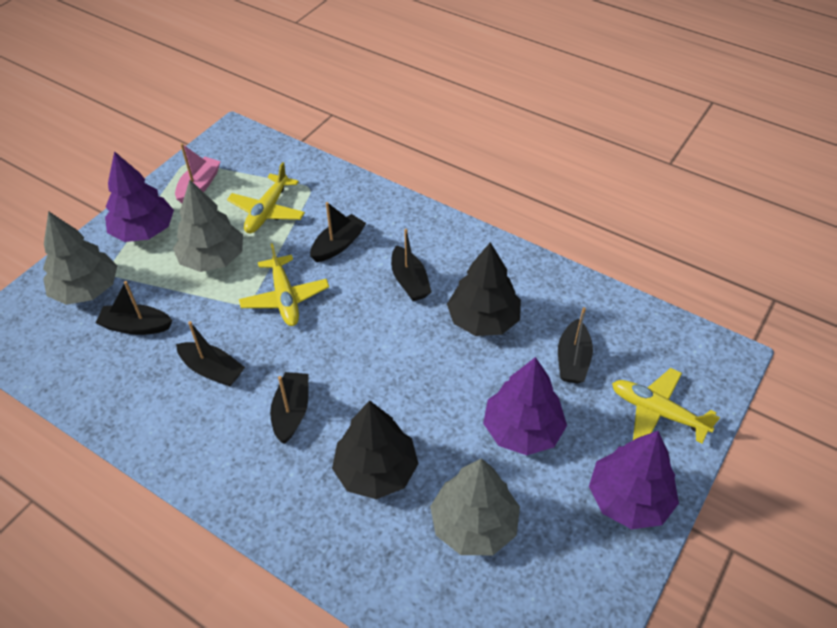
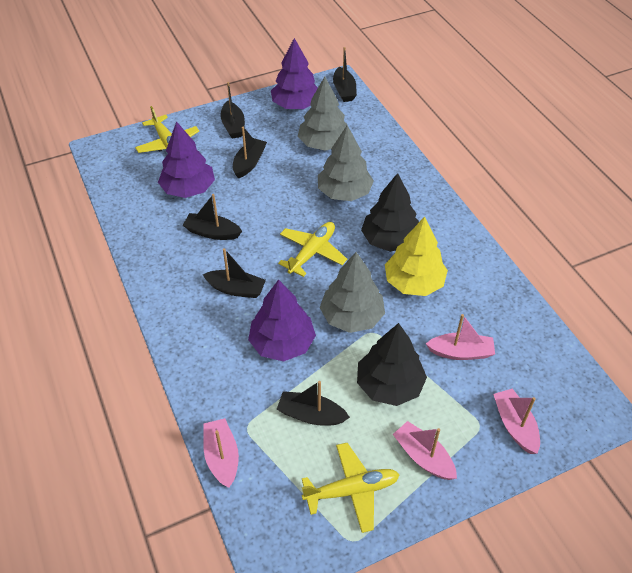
pink boat: [175,143,221,203] = 1 -> [203,418,239,488] [393,421,457,480] [426,314,495,360] [493,389,540,454] = 4
yellow tree: none = 0 -> [385,216,448,296] = 1

